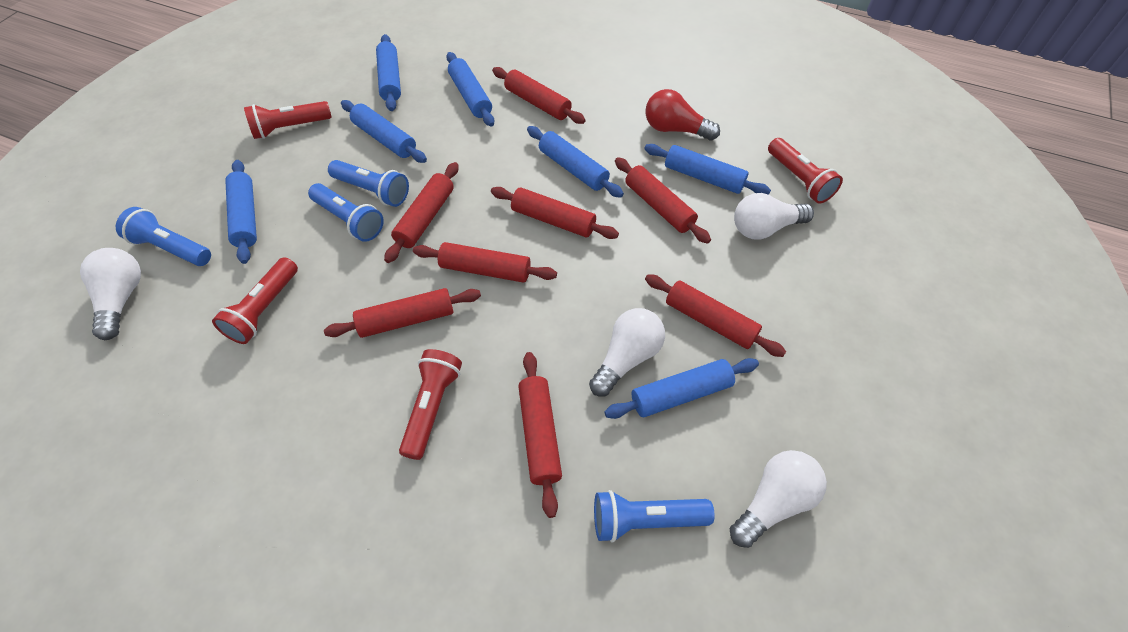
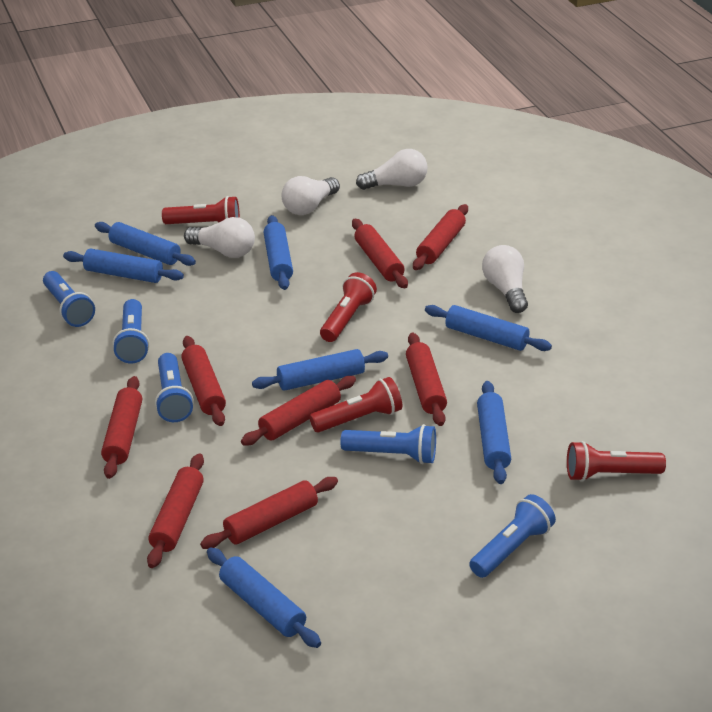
blue flashlight: [116,207,211,266] [308,183,384,242] [328,160,409,207] [594,490,715,543] = 4 -> [43,271,95,327] [112,299,149,363] [155,353,193,422] [340,424,436,464] [469,494,556,578] = 5
red light bulb: [646,89,720,141] = 1 -> none = 0

